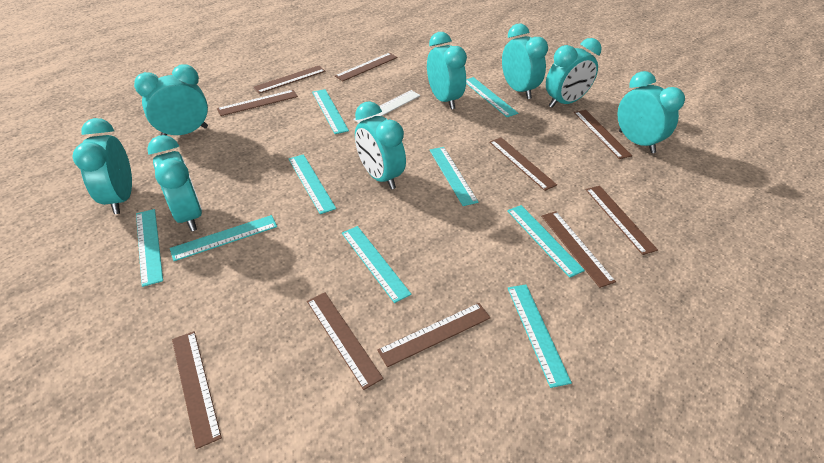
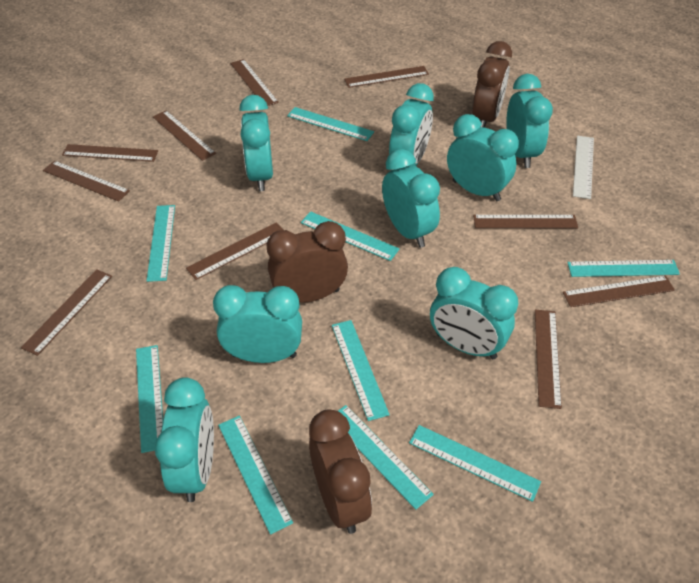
brown clock: none = 0 -> [267,221,348,303] [309,409,372,534] [472,41,512,128] = 3

